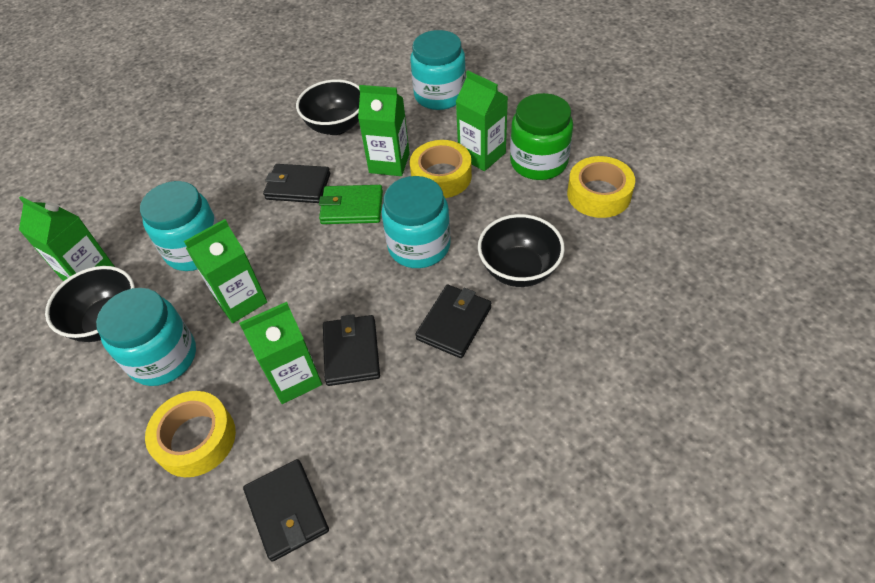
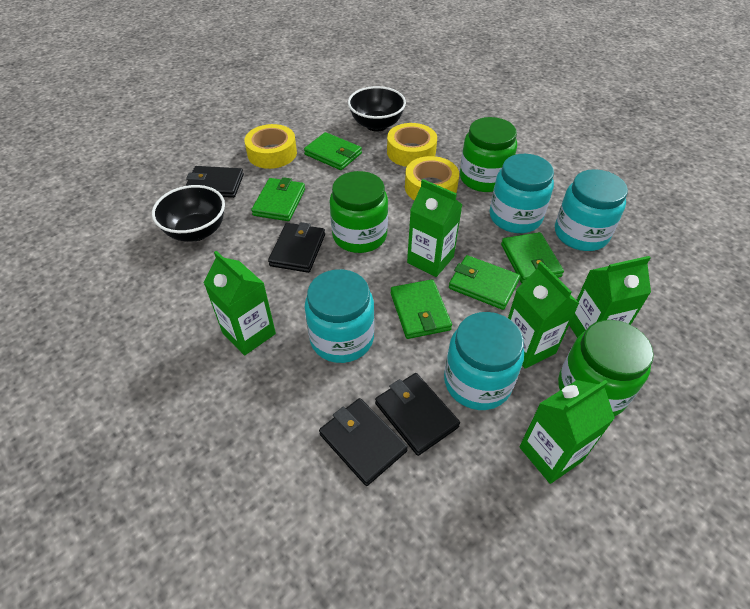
black bowl: [45,266,135,342] [296,79,360,135] [478,214,565,287] = 3 -> [152,185,225,242] [348,86,406,132] = 2
green jar: [510,93,573,180] = 1 -> [329,171,388,253] [460,117,517,192] [558,320,654,417] = 3
green wallet: [319,185,383,224] = 1 -> [251,177,305,221] [304,132,362,170] [391,279,452,339] [449,255,520,310] [501,232,564,283] = 5

